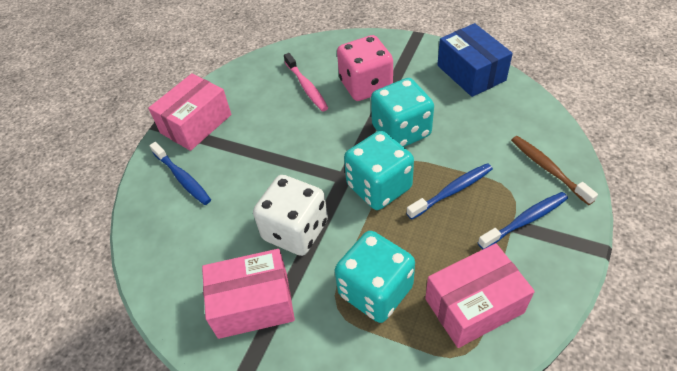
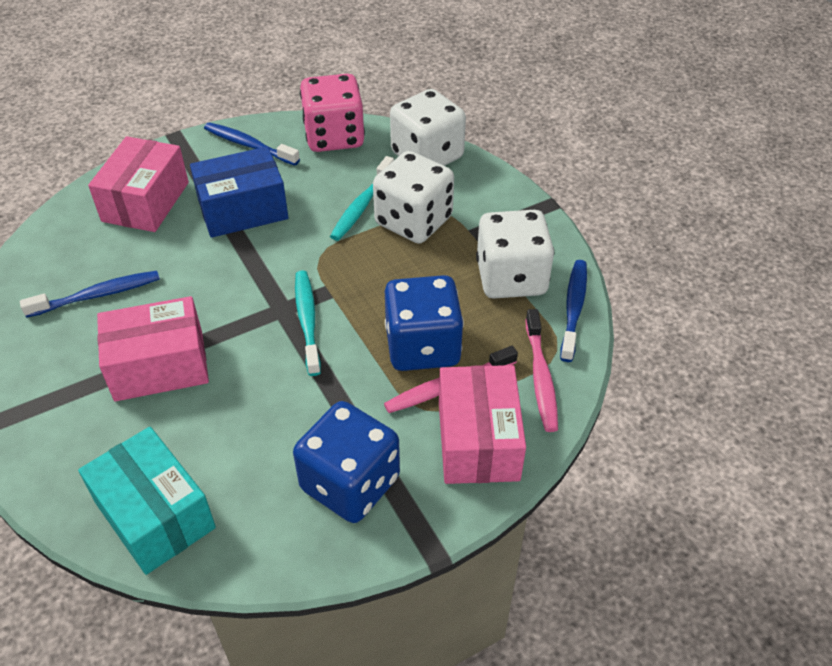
blue dice: none = 0 -> [293,401,400,523] [385,275,464,371] = 2
brown toothbrush: [511,136,598,205] = 1 -> none = 0
pink toothbrush: [284,53,328,112] = 1 -> [384,346,518,413] [525,309,558,432] = 2
turquoise box: none = 0 -> [78,427,216,575] = 1
turquoise dice: [335,231,415,323] [344,131,414,210] [371,78,434,147] = 3 -> none = 0
turquoise toothbrush: none = 0 -> [295,270,321,376] [330,156,394,241] = 2
white dice: [253,175,328,256] = 1 -> [373,151,454,244] [390,89,466,166] [476,210,554,299] = 3

